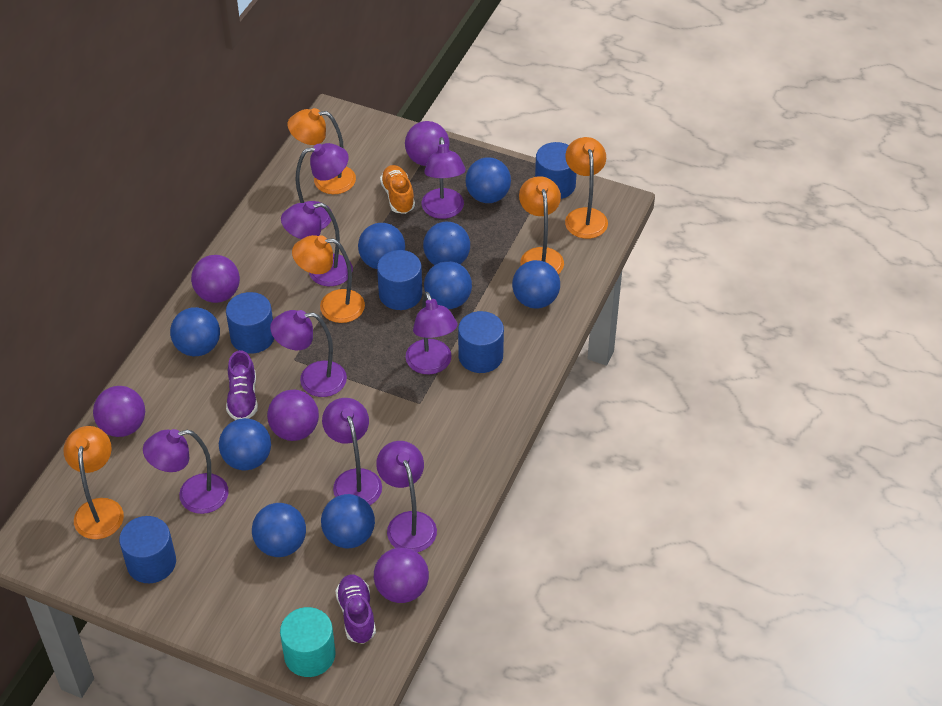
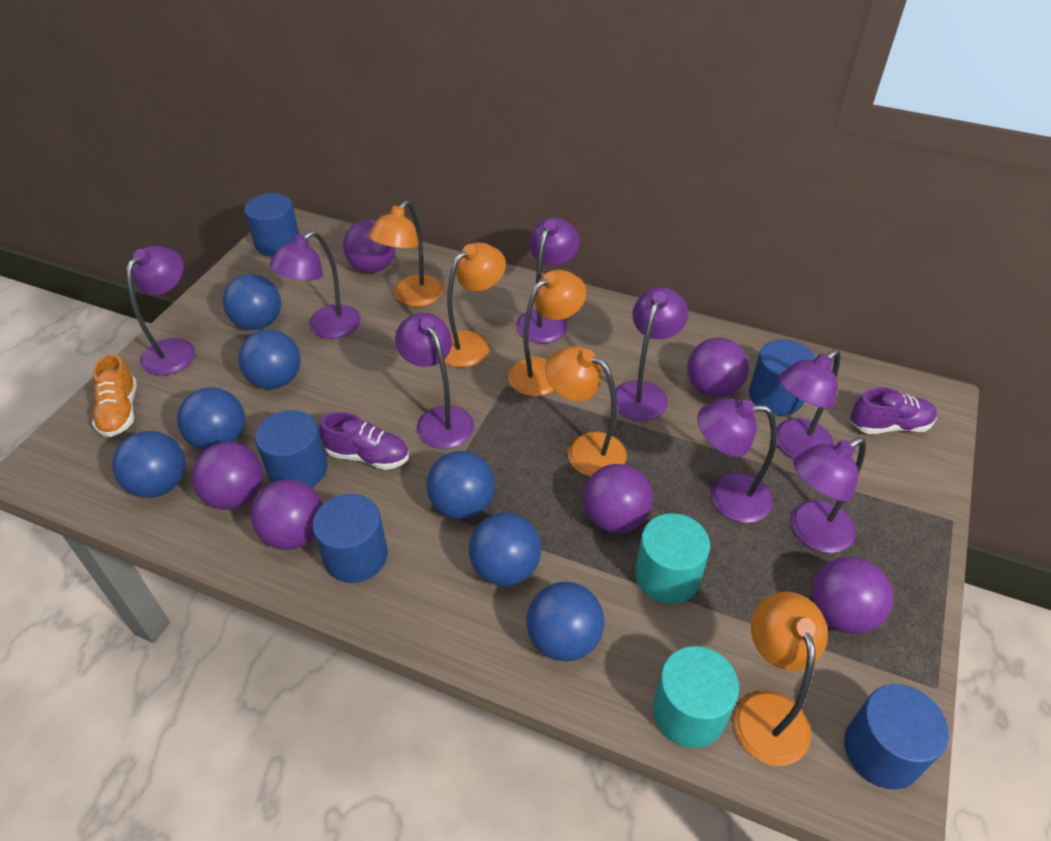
blue ball: [170,307,220,356] [219,418,271,471] [252,503,306,557] [321,494,375,548] [358,223,405,269] [423,222,470,265] [424,261,472,309] [465,157,511,203] [512,260,560,309] = 9 -> [112,431,185,498] [177,387,245,450] [223,274,281,330] [238,329,301,389] [427,451,495,519] [469,513,541,586] [527,582,604,662] = 7
purple ball: [93,386,145,437] [191,255,240,303] [267,390,319,441] [374,547,429,603] [405,121,450,166] = 5 -> [192,442,263,510] [251,479,323,550] [343,220,396,273] [583,464,653,533] [687,338,749,398] [812,557,893,634] = 6
turquoise cylinder: [280,607,336,677] = 1 -> [635,513,710,604] [653,646,739,748] = 2

